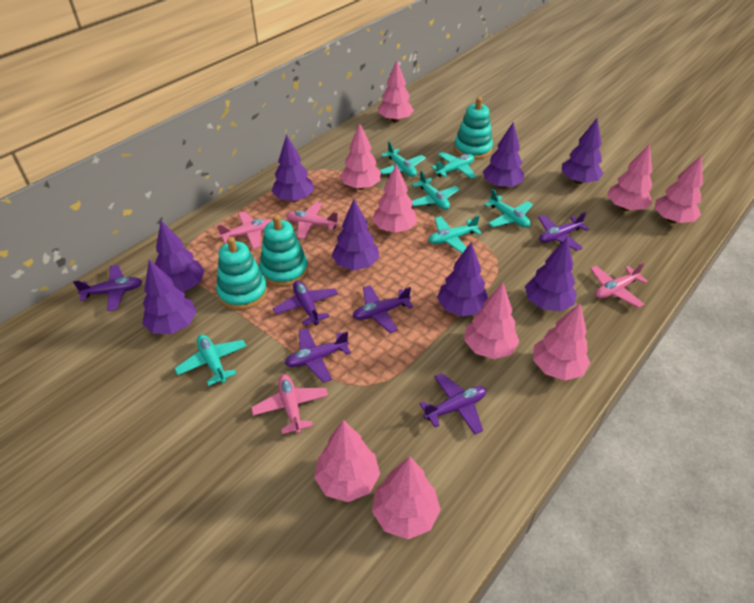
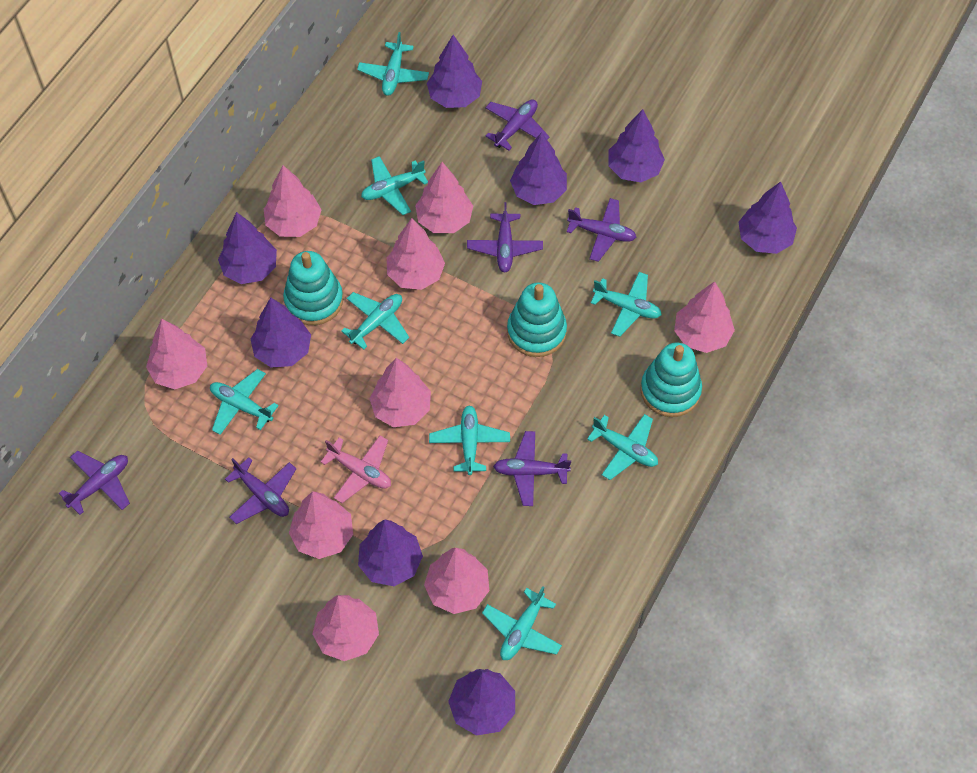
pink plane: [217,212,272,249] [251,374,328,434] [286,202,339,239] [590,262,648,308] = 4 -> [321,435,391,503] = 1
turquoise plane: [175,334,246,386] [380,141,426,177] [412,170,460,210] [429,215,482,253] [431,152,476,179] [484,189,533,228] = 6 -> [210,369,279,435] [341,292,409,350] [357,32,429,96] [361,156,428,215] [429,405,510,475] [482,586,562,660] [587,414,658,480] [591,272,662,337] = 8

